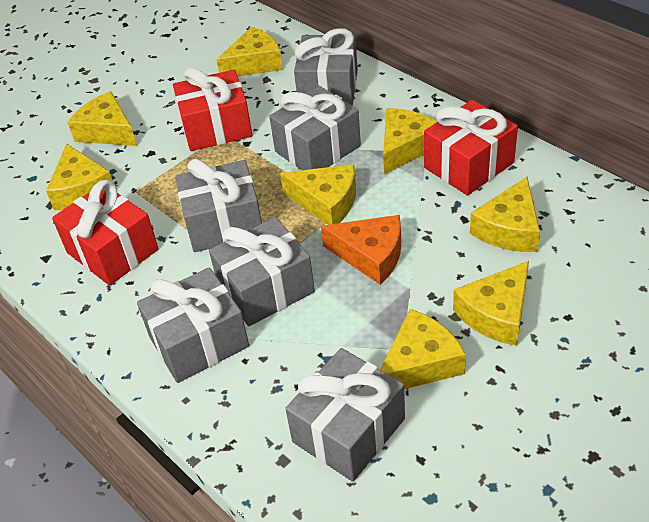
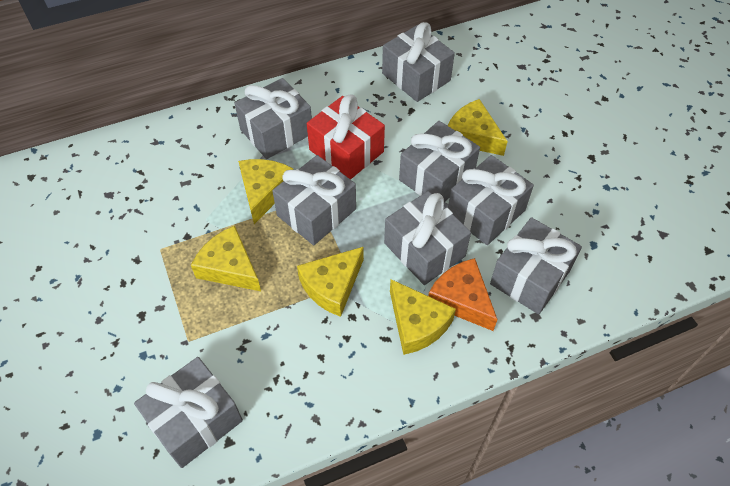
grey gift: [137,267,249,383] [175,159,262,252] [209,217,315,326] [269,86,361,170] [285,348,405,482] [294,28,358,106] = 6 -> [134,357,243,468] [235,78,312,159] [272,155,356,245] [382,22,455,102] [384,191,471,285] [399,121,480,202] [448,155,534,245] [490,217,582,314] = 8
red gift: [52,180,159,286] [173,67,253,151] [424,100,518,196] = 3 -> [307,94,385,180] = 1
yellow cheese: [46,143,113,210] [67,91,137,146] [217,27,283,76] [280,164,356,225] [380,309,466,389] [383,108,437,174] [453,261,529,346] [470,177,540,252] = 8 -> [191,226,261,291] [238,159,293,224] [297,247,364,317] [390,279,456,355] [448,99,508,156] = 5

